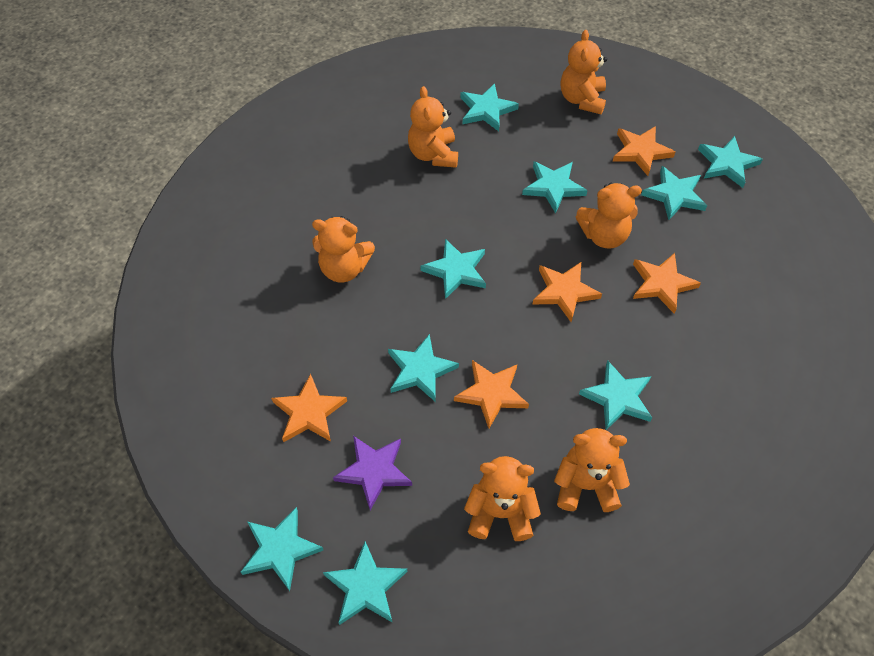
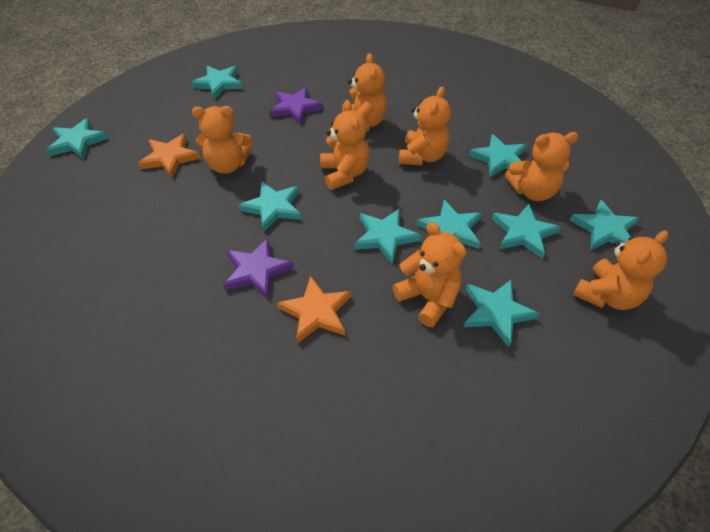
orange star: [271,374,347,442] [454,360,529,428] [532,262,602,322] [612,126,675,176] [633,253,701,314] = 5 -> [138,134,201,177] [277,276,351,343] = 2
orange teddy bear: [312,216,375,282] [408,86,458,168] [464,456,541,541] [554,428,630,512] [561,30,607,114] [576,183,642,248] = 6 -> [192,106,252,174] [320,100,370,190] [342,53,387,131] [393,222,467,327] [399,86,451,165] [505,132,579,201] [573,230,668,310] = 7
purple star: [333,436,412,510] = 1 -> [223,238,294,299] [269,87,323,125] = 2

